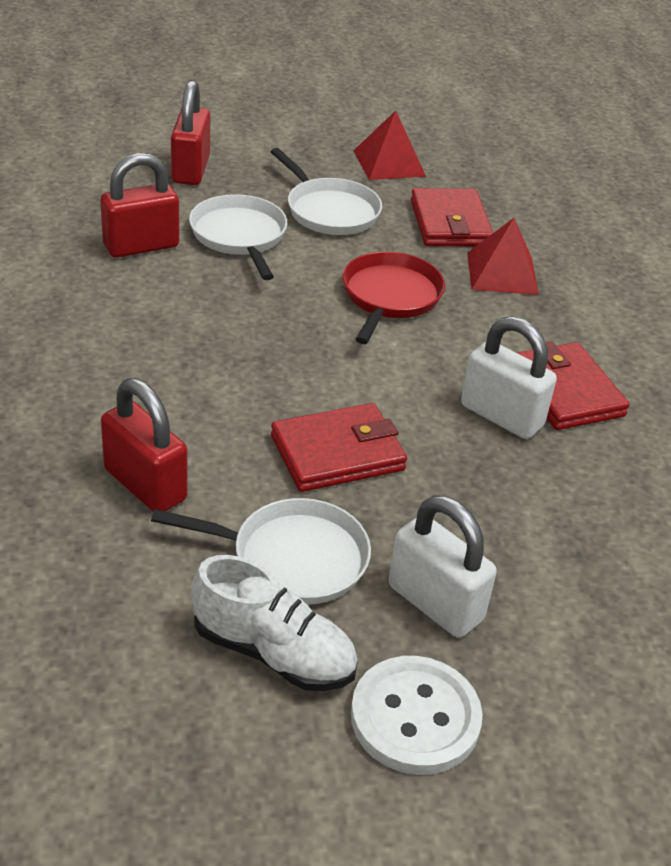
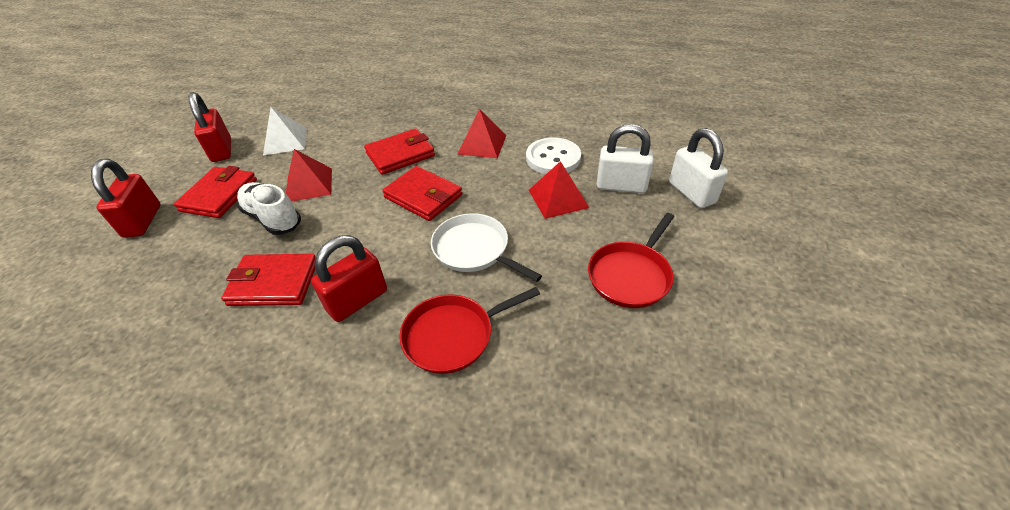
red pan: [343,252,445,344] = 1 -> [400,287,540,374] [588,213,674,308] = 2
red pyramid: [353,111,426,180] [467,218,539,295] = 2 -> [286,149,332,201] [458,109,506,158] [529,161,589,219] = 3
red wallet: [271,403,407,492] [411,188,493,246] [518,342,630,430] = 3 -> [174,166,257,218] [221,254,316,306] [364,128,435,175] [382,166,462,221] = 4
white pan: [151,498,371,605] [189,194,287,280] [271,148,382,235] = 3 -> [431,213,542,282] = 1
white pyramid: none = 0 -> [263,107,307,155] = 1

